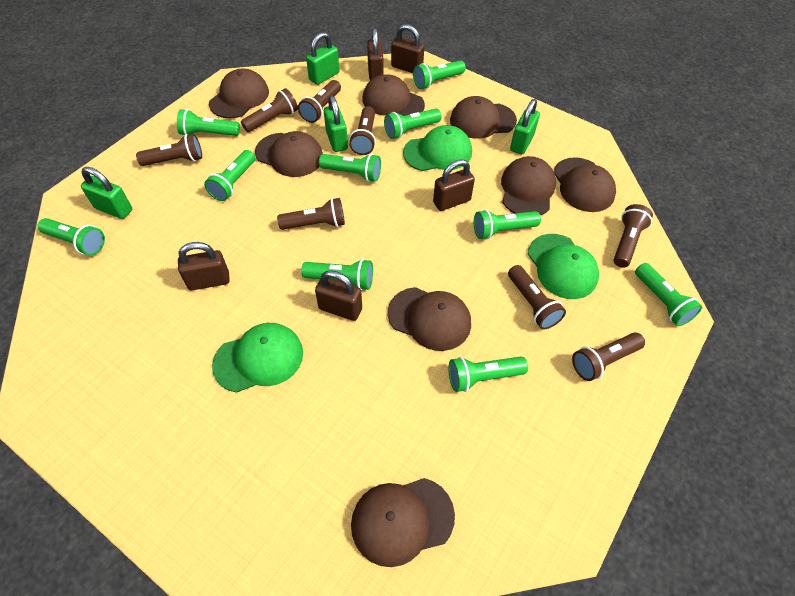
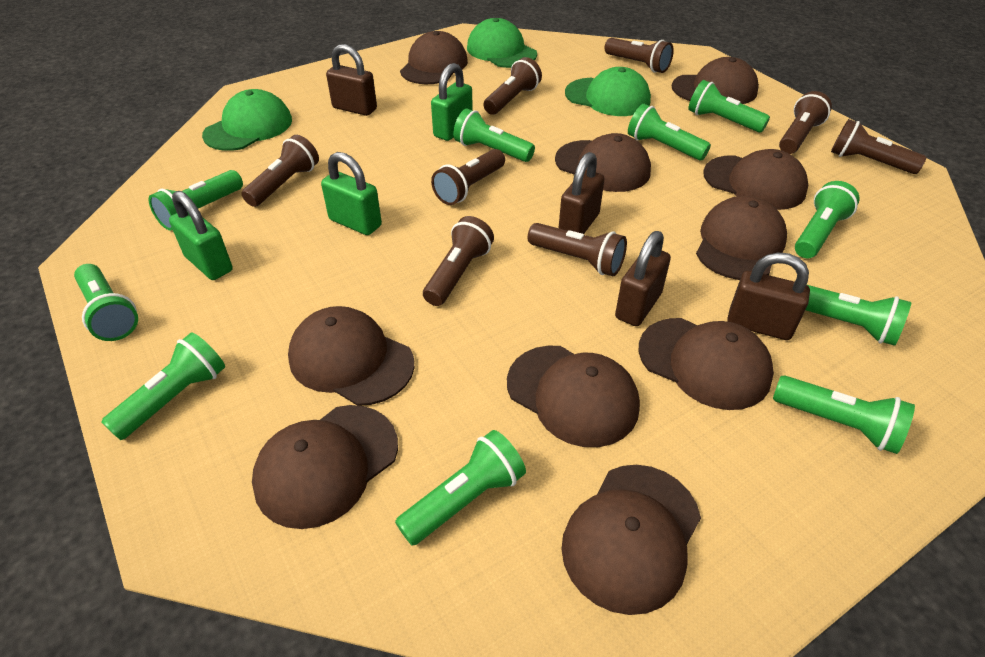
brown cap: [209,69,269,119] [255,131,323,177] [351,478,455,567] [362,74,425,116] [388,287,471,351] [450,96,517,139] [501,156,556,216] [554,157,616,212] = 8 -> [252,405,398,529] [288,306,414,406] [400,31,468,84] [507,345,640,447] [555,133,651,192] [561,465,701,615] [638,318,774,410] [672,57,759,104] [696,196,787,280] [703,149,808,210] = 10
brown padlock: [178,242,230,290] [315,270,362,321] [367,28,384,81] [391,24,424,73] [433,159,475,211] = 5 -> [326,44,377,116] [559,152,604,234] [615,231,671,326] [727,253,810,340] = 4
green padlock: [81,167,132,219] [306,32,339,85] [324,95,348,152] [510,99,540,154] = 4 -> [169,191,233,280] [321,152,382,235] [431,63,473,141] = 3

